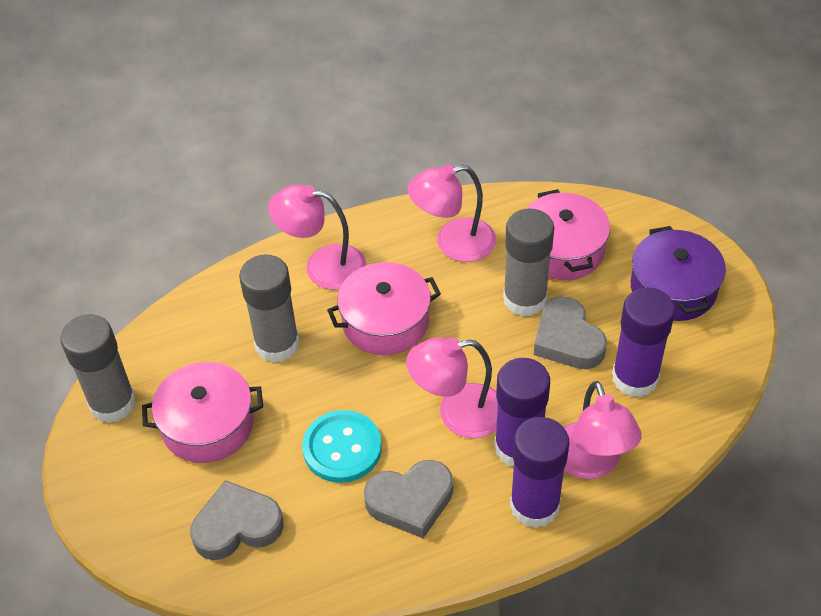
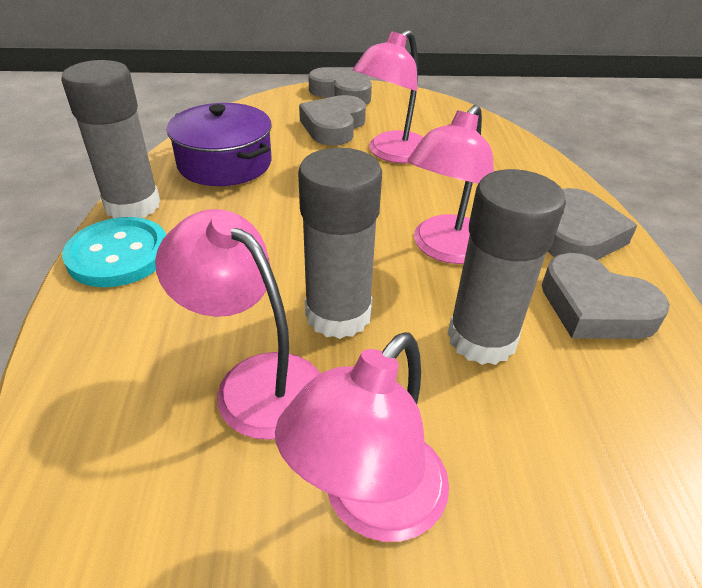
grey heart: [190,480,284,560] [364,460,453,538] [534,297,607,369] = 3 -> [299,95,366,146] [308,67,372,104] [542,253,670,339] [548,188,638,260] = 4
pink pot: [142,362,263,463] [327,262,441,355] [526,189,610,280] = 3 -> none = 0
purple glue stick: [494,358,550,466] [510,417,569,528] [612,288,675,398] = 3 -> none = 0

